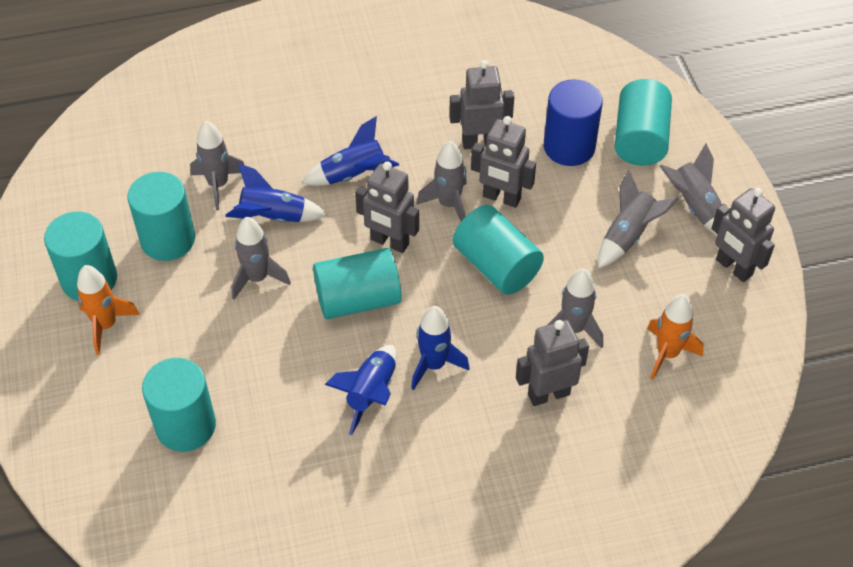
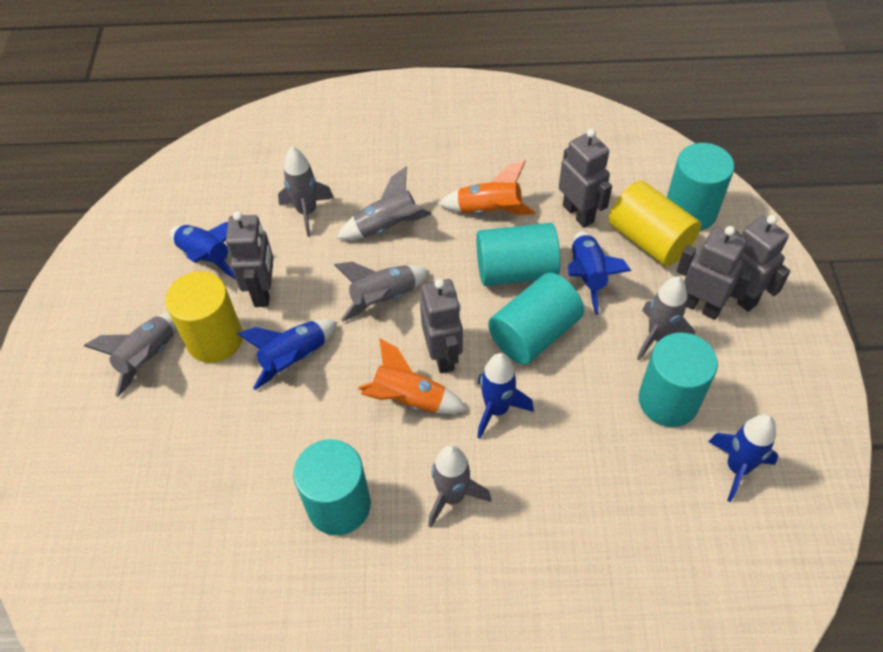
blue cylinder: [544,79,603,166] = 1 -> none = 0
blue rocket: [225,163,327,222] [302,116,399,186] [324,345,397,435] [411,306,470,390] = 4 -> [170,222,236,280] [237,320,337,390] [477,353,534,439] [568,231,631,315] [708,414,778,502] = 5
turquoise cylinder: [44,211,117,301] [128,172,195,261] [142,358,216,452] [313,248,402,319] [453,205,544,295] [615,79,672,166] = 6 -> [293,440,371,535] [476,223,560,286] [488,272,584,365] [639,332,718,427] [667,143,734,231] = 5
yellow cylinder: none = 0 -> [165,272,243,363] [609,181,701,266] = 2

